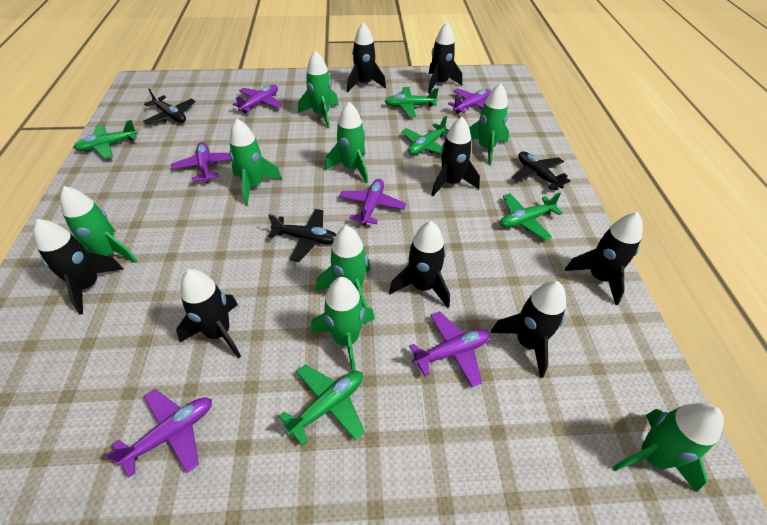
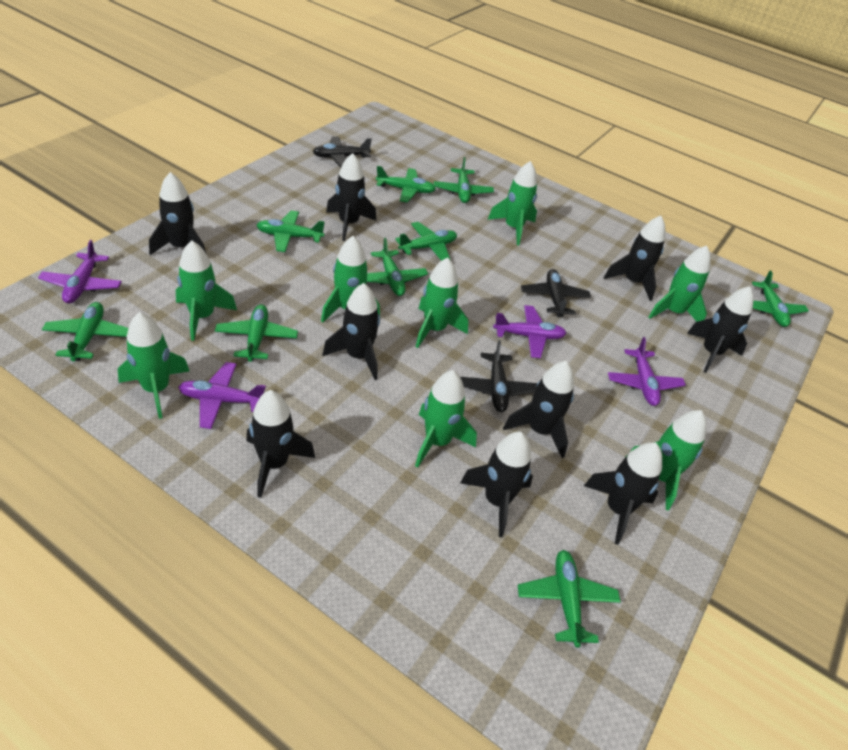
black rocket: [33,219,124,315] [176,269,241,358] [347,22,386,92] [389,221,450,308] [428,23,462,94] [432,117,480,196] [491,281,566,378] [565,212,643,305] = 8 -> [149,172,206,255] [247,390,315,498] [323,283,380,380] [326,153,376,241] [460,432,533,537] [503,361,574,458] [584,442,662,545] [604,216,665,301] [687,286,754,373] = 9
green plane: [74,120,137,159] [279,364,365,446] [385,87,439,117] [401,116,449,155] [500,193,563,240] = 5 -> [42,302,129,361] [215,304,298,362] [256,210,325,252] [367,238,428,296] [376,166,436,203] [395,222,457,261] [434,157,494,203] [518,550,621,648] [752,271,809,327] = 9
purple plane: [106,389,212,478] [171,142,231,183] [233,85,282,113] [339,179,406,225] [409,311,490,387] [448,88,491,114] = 6 -> [38,240,122,303] [178,362,266,429] [493,305,566,358] [608,337,686,406] = 4

